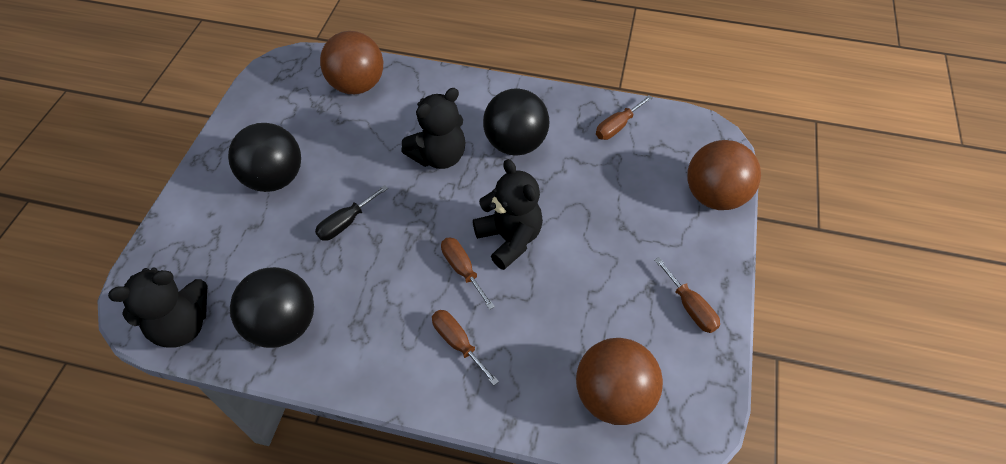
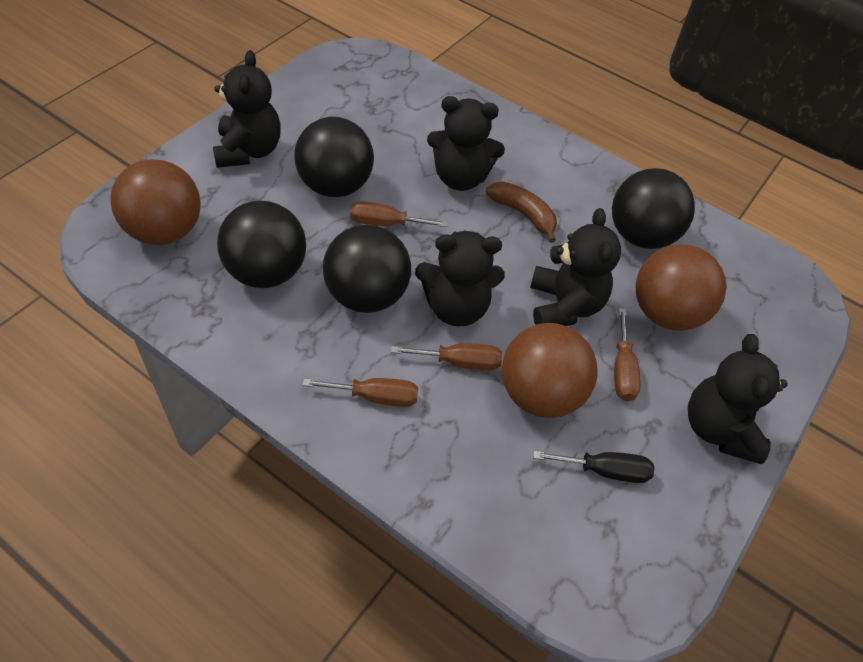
black ball: [228,123,301,192] [230,267,314,348] [483,88,549,156] = 3 -> [217,201,306,288] [294,117,374,197] [323,225,411,313] [612,168,695,249] = 4
black teddy bear: [108,268,208,348] [401,88,466,169] [473,159,543,270] = 3 -> [213,50,281,168] [415,230,505,327] [427,96,505,191] [530,208,621,326] [688,334,788,464] = 5
brown banana: none = 0 -> [486,182,557,243] = 1

